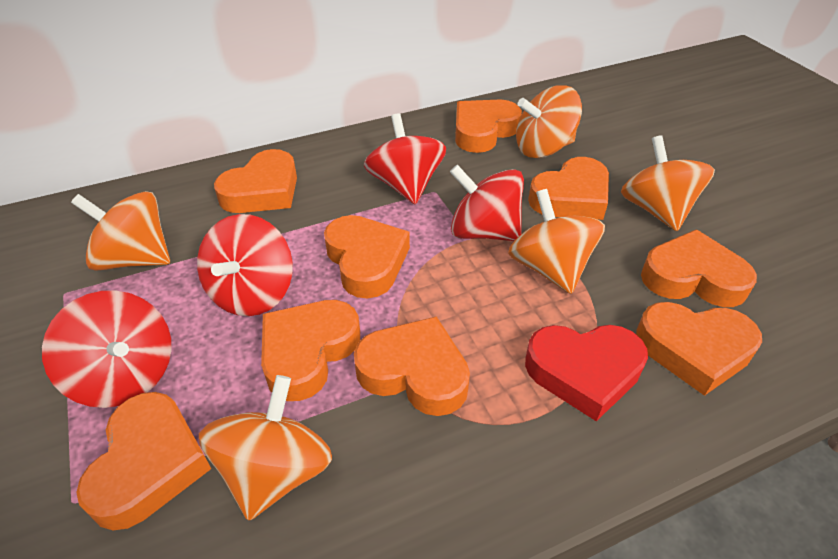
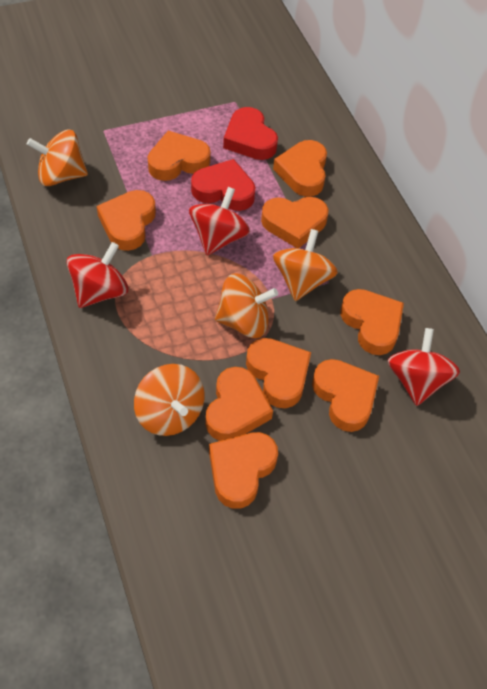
orange spinning top: [71,191,170,271] [199,375,332,521] [508,189,605,294] [516,85,582,158] [621,135,715,231] = 5 -> [27,130,88,186] [134,364,204,436] [215,273,278,338] [273,229,338,301] = 4
red heart: [525,325,648,421] = 1 -> [191,159,255,211] [223,107,278,160] = 2
red spinning top: [42,291,172,408] [197,214,293,316] [364,113,446,205] [450,165,524,241] = 4 -> [66,242,128,308] [189,187,250,255] [387,328,460,406] = 3

